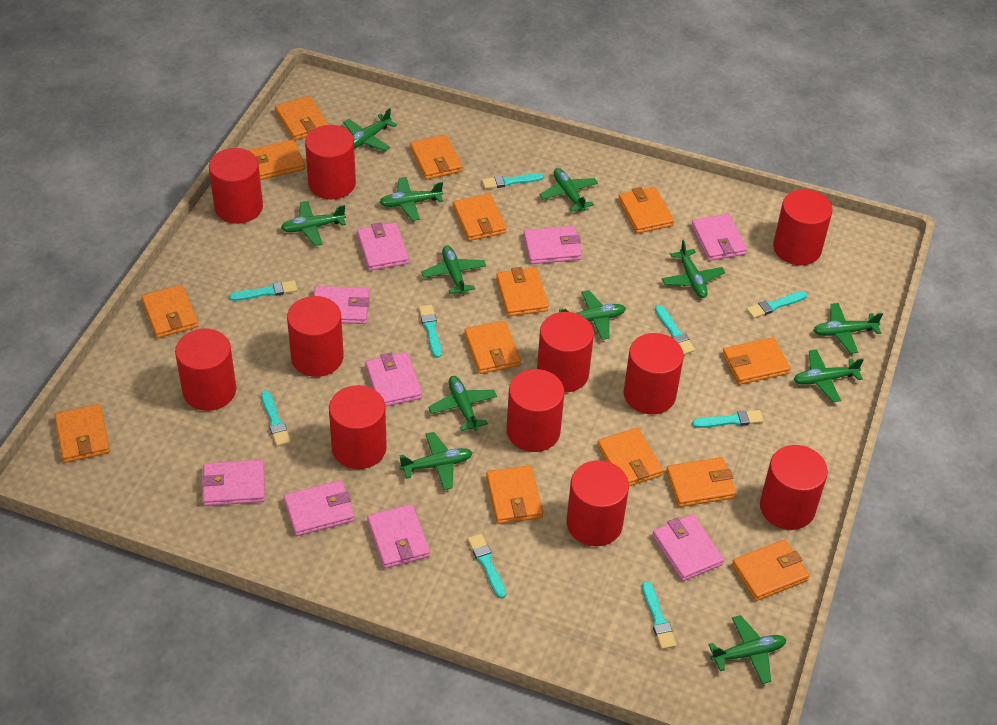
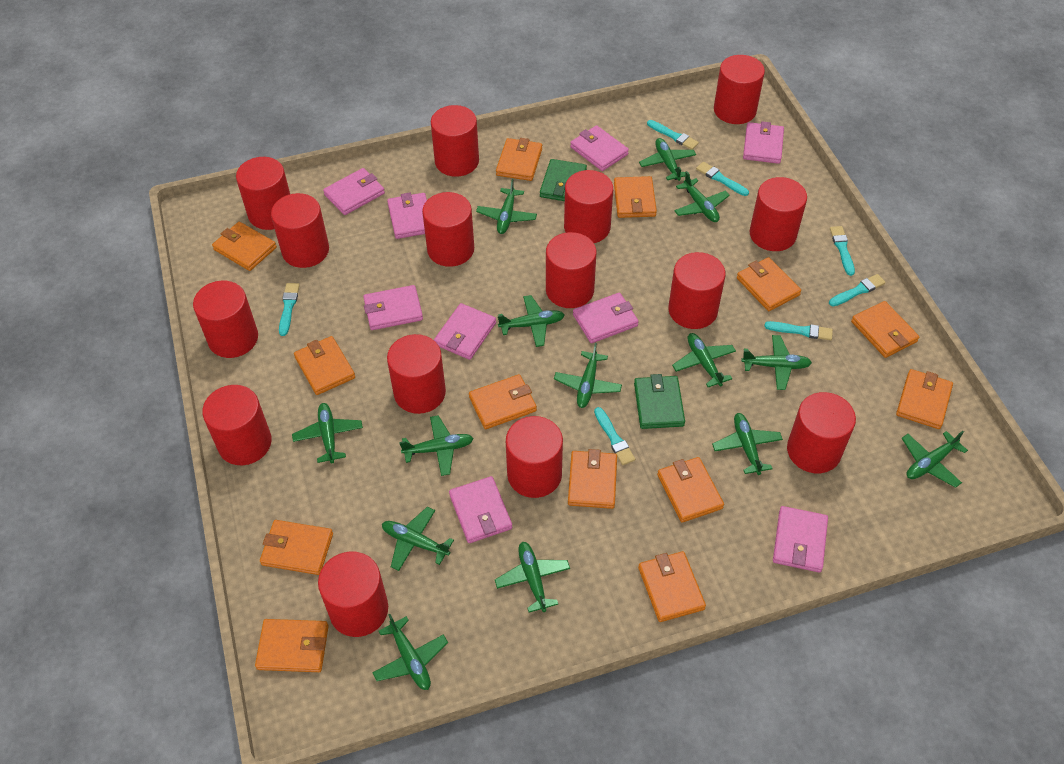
green plane: [281,201,346,246] [343,108,397,151] [379,177,443,221] [399,432,473,490] [421,246,486,295] [428,376,497,431] [539,168,598,212] [559,290,626,340] [662,240,725,298] [708,615,787,684] [794,349,864,402] [813,303,883,354] = 12 -> [292,403,363,464] [372,614,448,690] [382,507,454,571] [399,415,474,476] [476,179,537,234] [495,542,570,613] [498,295,564,347] [554,343,622,408] [639,138,696,181] [672,333,736,387] [674,171,730,222] [712,413,783,475] [741,335,812,390] [902,431,968,488] = 14
green wallet: none = 0 -> [540,159,587,201] [634,374,685,429] = 2
orange wallet: [54,404,110,463] [141,284,198,338] [248,139,305,180] [275,96,329,140] [410,135,462,180] [453,194,507,241] [464,321,521,374] [486,465,543,524] [496,267,549,316] [597,428,663,486] [618,187,674,234] [666,457,736,507] [722,337,791,385] [732,539,810,601] = 14 -> [212,221,277,271] [255,619,329,672] [260,520,333,575] [294,336,355,395] [469,374,537,429] [496,138,542,181] [568,449,617,509] [614,176,657,218] [638,551,706,622] [657,457,724,522] [737,257,801,311] [851,301,919,358] [896,369,953,429] = 13
red cylinder: [175,329,236,411] [209,148,263,224] [287,296,344,377] [305,125,356,199] [329,385,387,469] [507,369,565,452] [537,312,594,393] [567,460,629,546] [624,333,684,414] [760,445,828,530] [773,189,832,265] = 11 -> [193,281,258,358] [202,385,272,465] [236,157,290,230] [271,193,329,268] [318,552,388,637] [387,334,446,414] [422,192,474,267] [431,105,479,177] [506,416,563,498] [546,232,597,308] [564,170,613,243] [668,252,726,329] [714,55,765,124] [749,177,807,251] [787,392,856,473] = 15
turquoise brush: [229,280,297,301] [261,390,291,446] [419,305,442,358] [468,534,506,599] [482,173,544,189] [642,581,677,650] [655,305,695,355] [692,410,764,428] [746,291,807,319] = 9 -> [279,283,300,336] [594,407,635,465] [647,120,699,150] [696,162,749,196] [764,321,833,340] [829,274,886,307] [830,226,855,276] = 7

